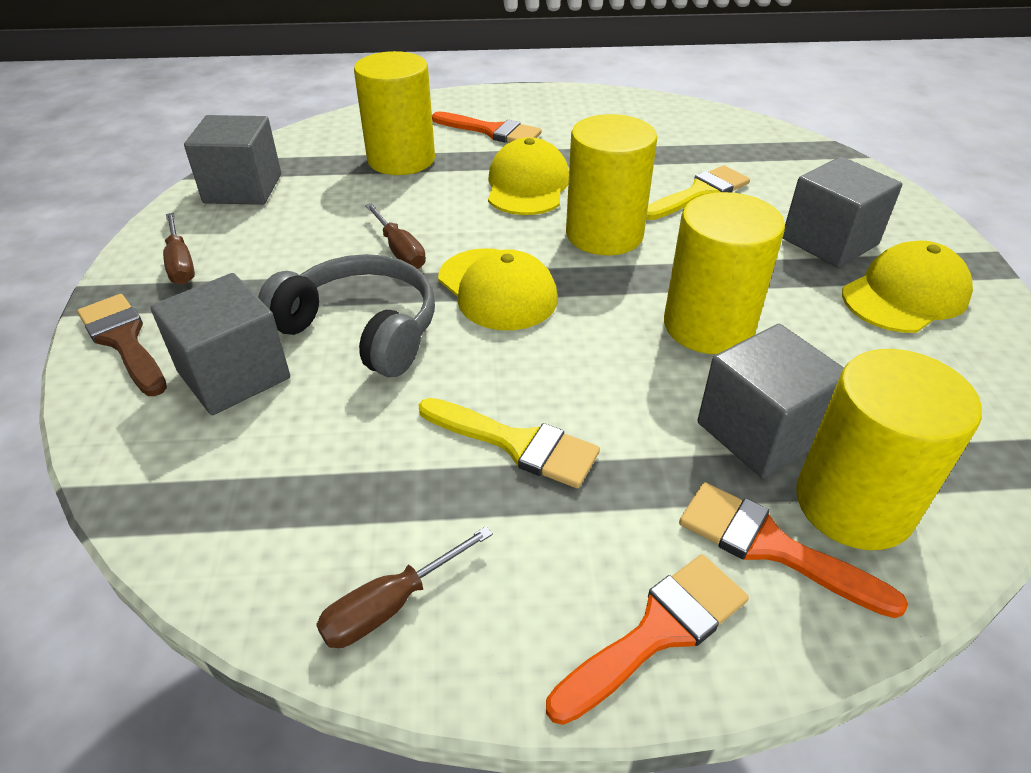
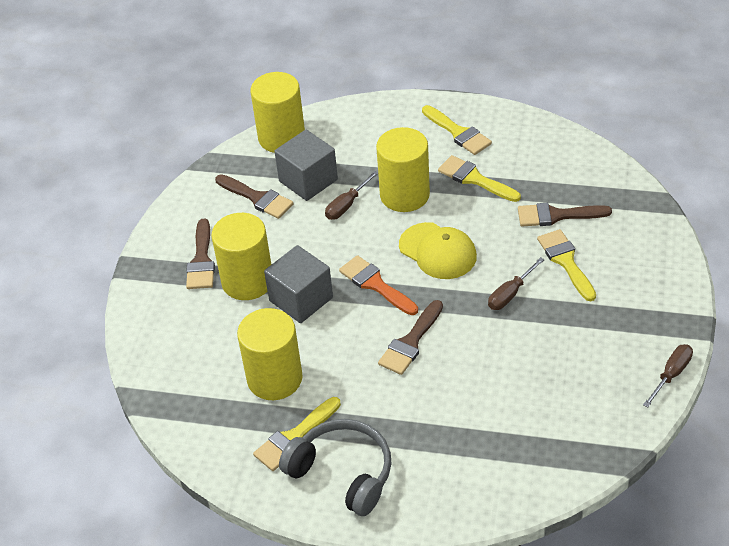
brown brush: [77,294,167,396] = 1 -> [186,219,215,289] [215,174,294,219] [378,300,443,375] [518,203,612,227] = 4
grey cube: [150,273,290,415] [184,115,281,205] [697,324,844,479] [783,157,902,268] = 4 -> [264,245,333,323] [274,130,338,201] = 2
orange brush: [432,111,542,143] [546,554,749,725] [679,482,908,618] = 3 -> [339,255,418,315] = 1
yellow brush: [418,398,600,488] [646,165,750,220] = 2 -> [253,397,341,471] [422,105,492,155] [438,155,521,202] [537,229,596,301] = 4
yellow cap: [438,248,558,330] [488,137,569,215] [842,241,973,333] = 3 -> [399,222,477,279] = 1

